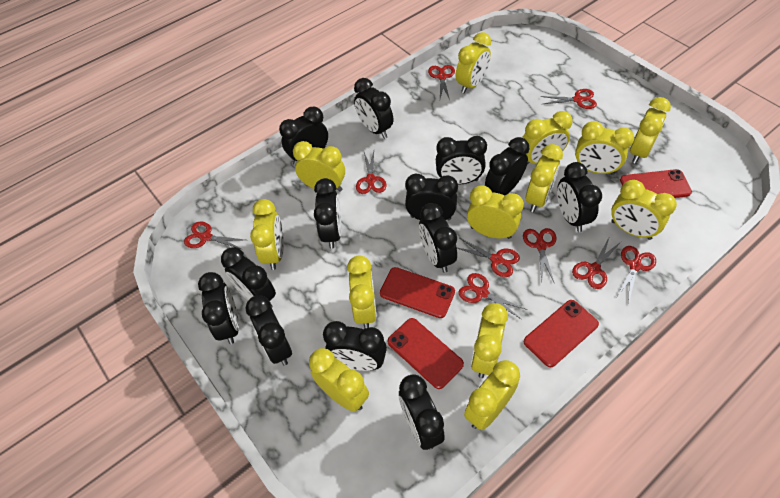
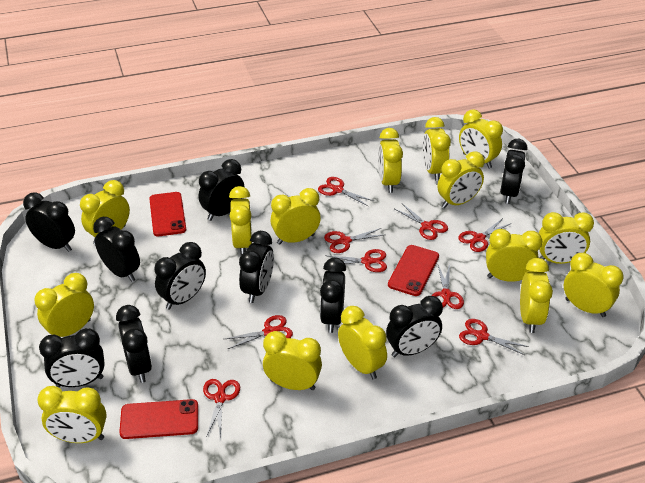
black clock: [198,272,239,344] [221,247,276,308] [246,295,292,366] [279,107,328,166] [314,178,341,249] [323,321,387,371] [354,78,393,139] [399,375,445,450] [405,174,458,221] [419,203,457,273] [436,136,487,185] [485,137,530,195] [557,162,602,232] = 13 -> [23,193,75,252] [39,328,105,387] [93,217,140,282] [116,305,152,383] [154,242,206,310] [199,159,244,221] [239,231,274,303] [320,258,346,333] [386,296,443,357] [500,139,527,204] = 10
red phone: [380,267,455,318] [388,318,464,389] [524,300,599,367] [620,169,692,198] = 4 -> [119,399,198,439] [149,192,186,236] [388,245,439,296] = 3
yellow clock: [250,199,284,270] [293,141,345,192] [309,348,369,412] [347,255,377,329] [456,32,491,94] [464,360,520,430] [467,185,524,239] [471,303,508,378] [522,111,573,164] [526,144,563,212] [575,121,634,175] [611,180,677,240] [630,97,671,164] = 13 -> [35,273,94,337] [37,386,107,443] [80,180,130,244] [229,186,253,255] [263,331,322,390] [270,188,321,245] [338,306,387,379] [378,128,403,193] [423,117,451,181] [437,151,485,208] [459,109,503,169] [486,229,542,282] [520,258,553,333] [539,212,594,264] [564,253,624,317] = 15

